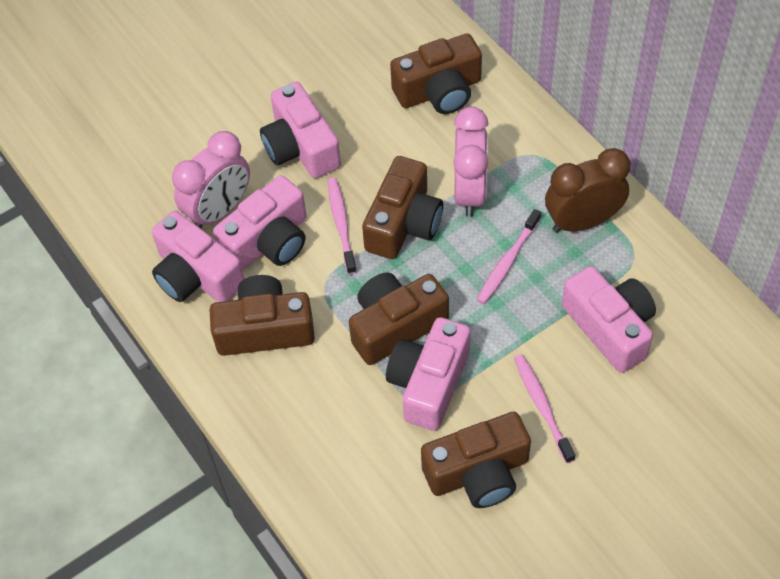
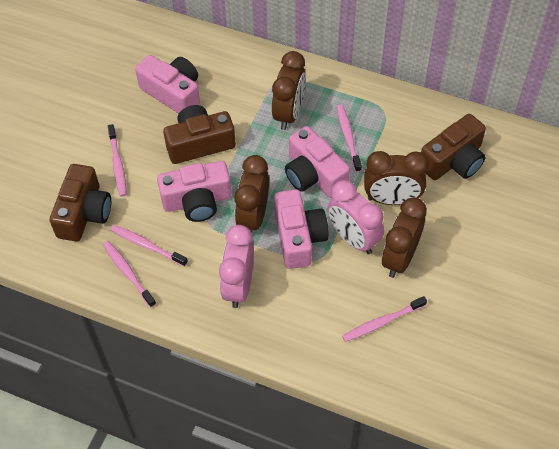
brown camera: [210,275,315,356] [349,273,449,365] [362,156,443,259] [390,33,482,114] [421,412,531,508] = 5 -> [50,164,111,241] [163,105,236,164] [421,114,486,180] = 3
brown clock: [545,148,630,233] = 1 -> [234,155,269,233] [272,51,306,130] [364,151,429,205] [382,198,427,278] = 4
pink camera: [152,210,245,302] [213,175,307,270] [260,81,341,178] [386,317,471,431] [562,266,656,373] = 5 -> [135,55,200,114] [157,161,232,222] [274,189,328,269] [285,126,350,198] = 4
pink toothbrush: [328,178,357,274] [477,209,541,304] [514,354,575,463] = 3 -> [103,241,156,307] [108,124,127,197] [110,225,188,267] [337,105,362,172] [342,296,427,342] = 5

